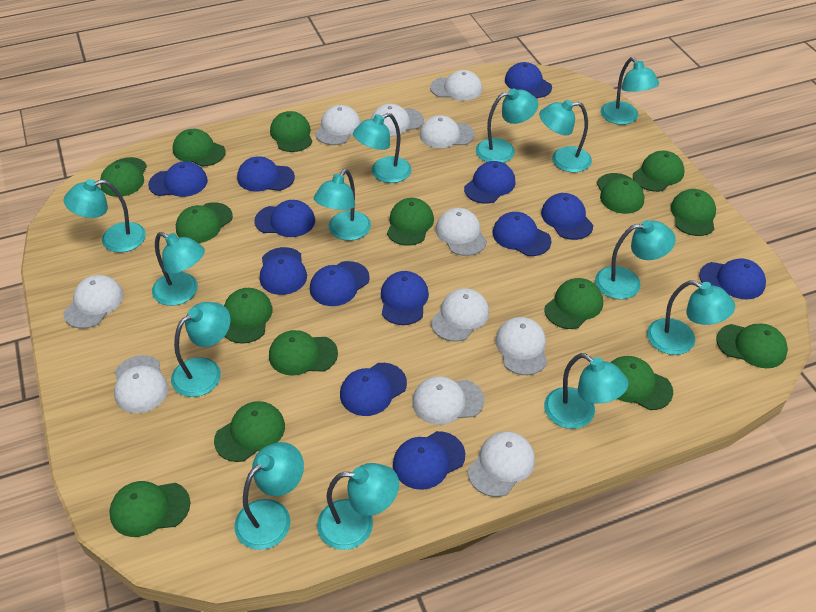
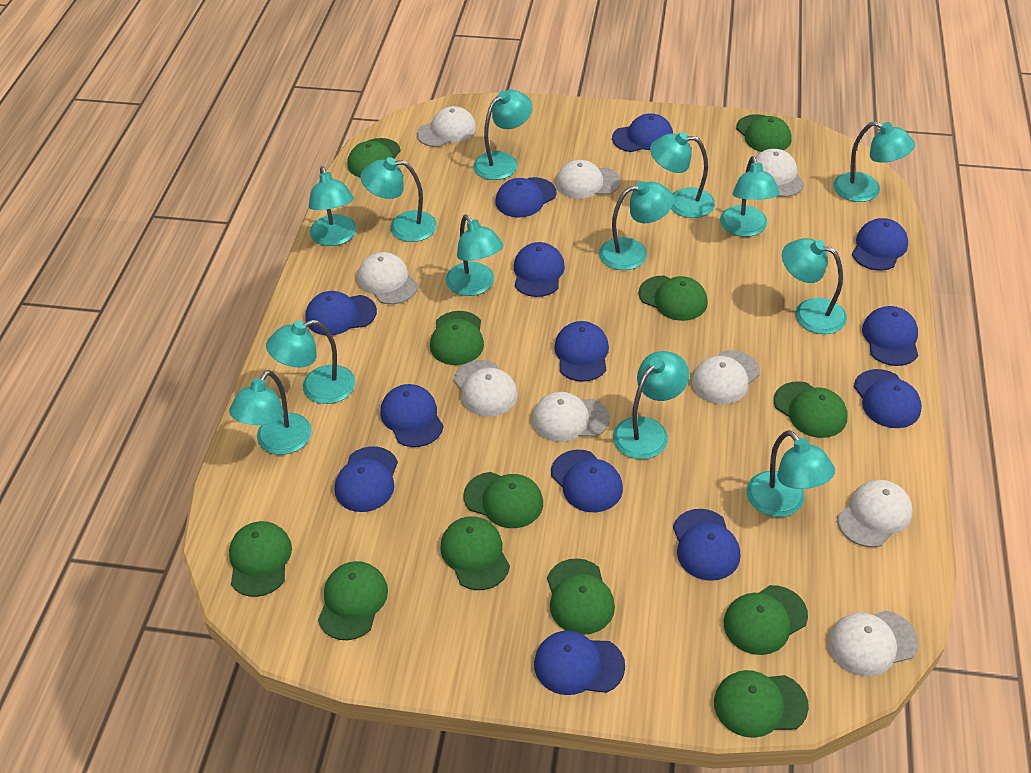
green cap: [100,157,147,197] [109,481,190,537] [173,129,226,166] [176,202,233,243] [214,401,285,462] [224,288,273,344] [269,330,338,376] [270,111,312,152] [387,198,434,246] [545,278,603,329] [597,173,645,214] [610,356,673,410] [633,151,684,192] [670,189,716,236] [716,323,788,368] = 15 -> [229,521,292,597] [318,561,388,640] [347,138,401,177] [430,311,484,365] [440,516,510,590] [464,472,543,528] [547,558,615,635] [638,276,708,321] [714,670,809,738] [724,585,808,655] [736,114,792,152] [774,381,847,438] = 12
white cap: [64,275,123,329] [114,355,168,413] [315,105,361,145] [371,104,424,136] [412,376,484,425] [420,115,475,148] [430,70,482,101] [431,288,489,342] [436,208,487,256] [468,431,535,497] [495,317,547,375] = 11 -> [357,252,418,304] [417,106,476,147] [454,360,518,417] [532,392,610,442] [556,160,621,199] [692,350,760,404] [756,149,805,197] [828,610,919,676] [837,480,913,547] = 9

